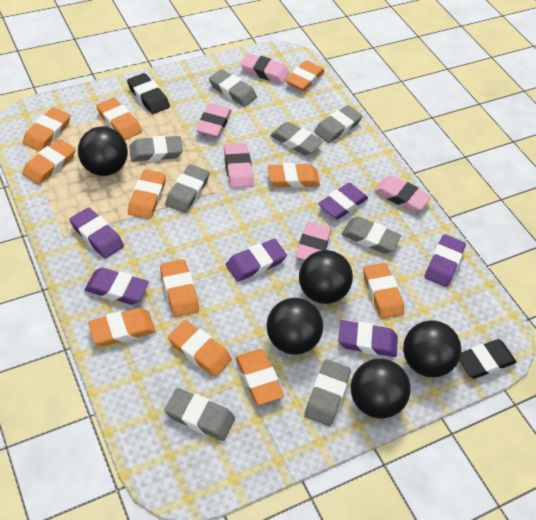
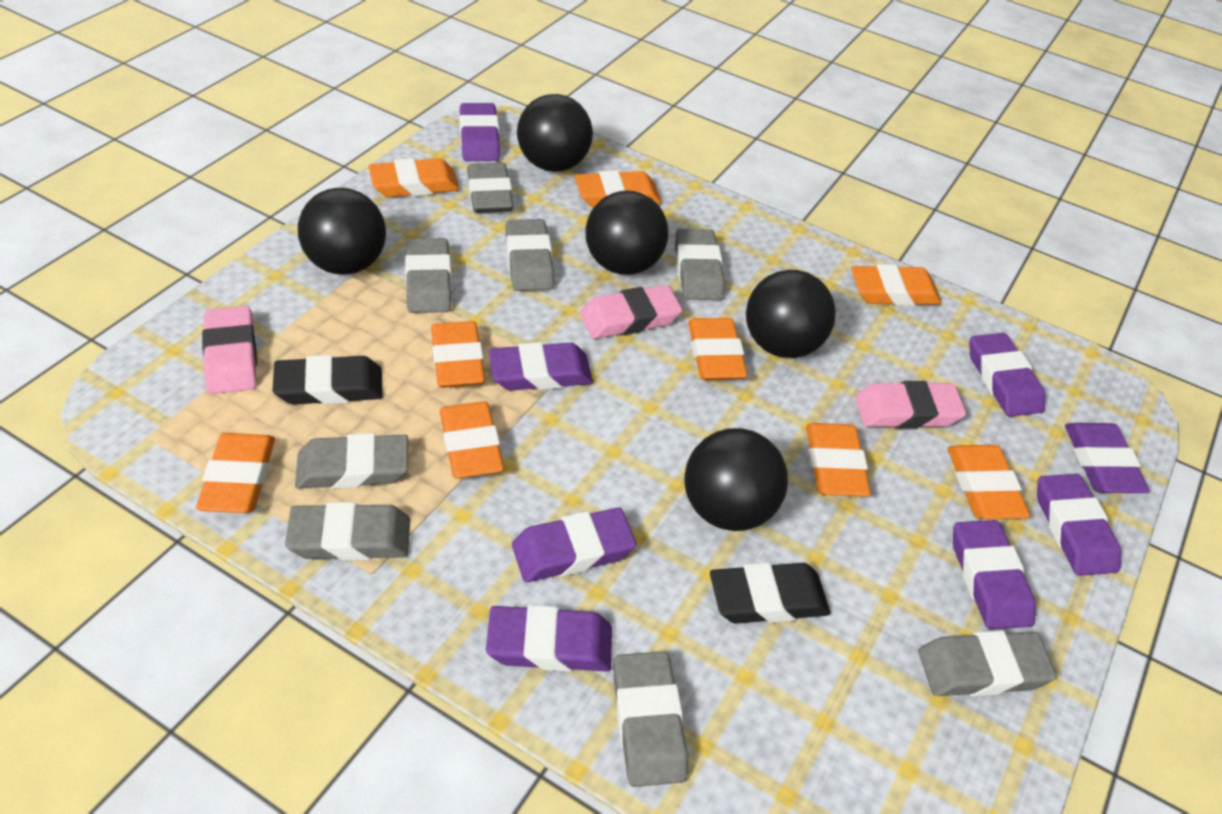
orange eraser: [22,139,76,185] [23,107,71,152] [88,308,156,346] [96,97,142,140] [128,169,166,219] [160,259,199,317] [168,320,232,377] [235,349,284,405] [267,163,320,188] [285,60,324,91] [363,263,404,319] = 11 -> [196,433,275,513] [369,158,459,197] [431,321,485,388] [440,401,504,478] [575,170,662,208] [688,318,748,380] [806,423,871,497] [851,264,942,306] [948,445,1030,519] = 9
pink eraser: [196,103,231,137] [224,143,254,188] [241,53,289,84] [296,222,331,260] [374,176,431,212] = 5 -> [202,306,257,394] [580,285,682,339] [855,381,966,429] = 3
purple eraser: [69,207,124,259] [85,268,149,305] [226,239,287,282] [318,183,368,220] [338,320,398,357] [425,234,466,287] = 6 -> [459,103,500,161] [486,605,612,672] [489,342,593,390] [512,508,636,582] [953,520,1036,630] [969,333,1045,417] [1037,474,1121,576] [1065,423,1150,493] = 8

